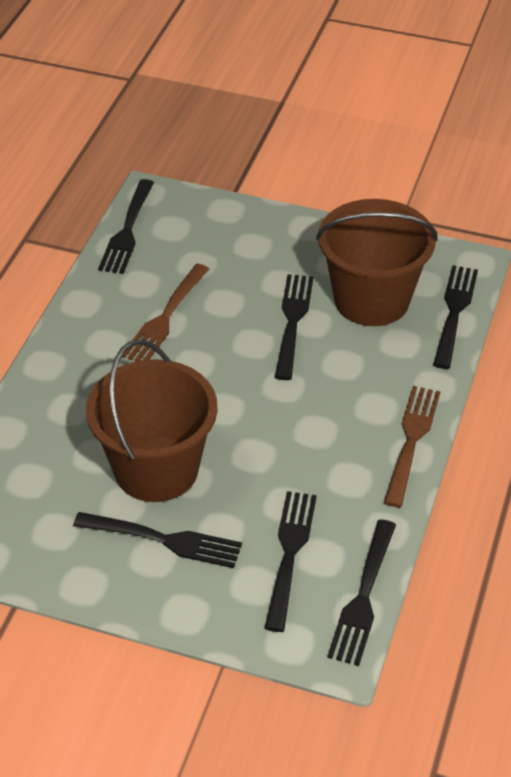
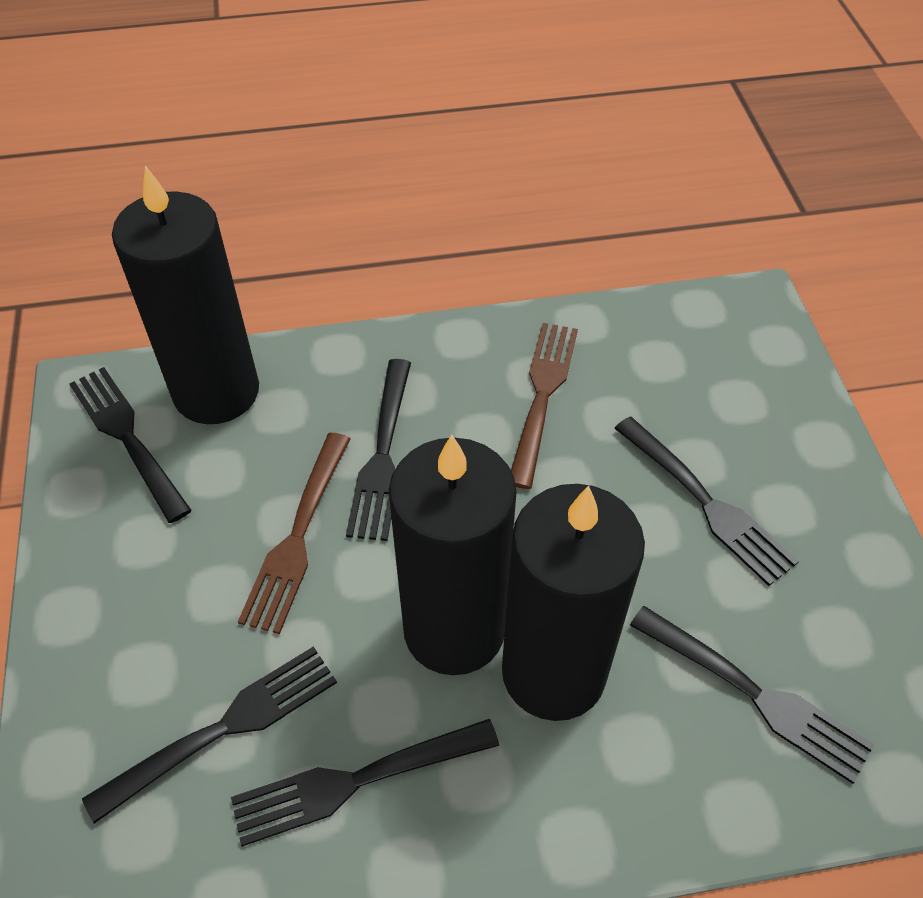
black candle: none = 0 -> [112,165,259,424] [389,434,517,675] [502,484,645,721] = 3
brown bucket: [86,339,218,502] [316,199,438,326] = 2 -> none = 0

